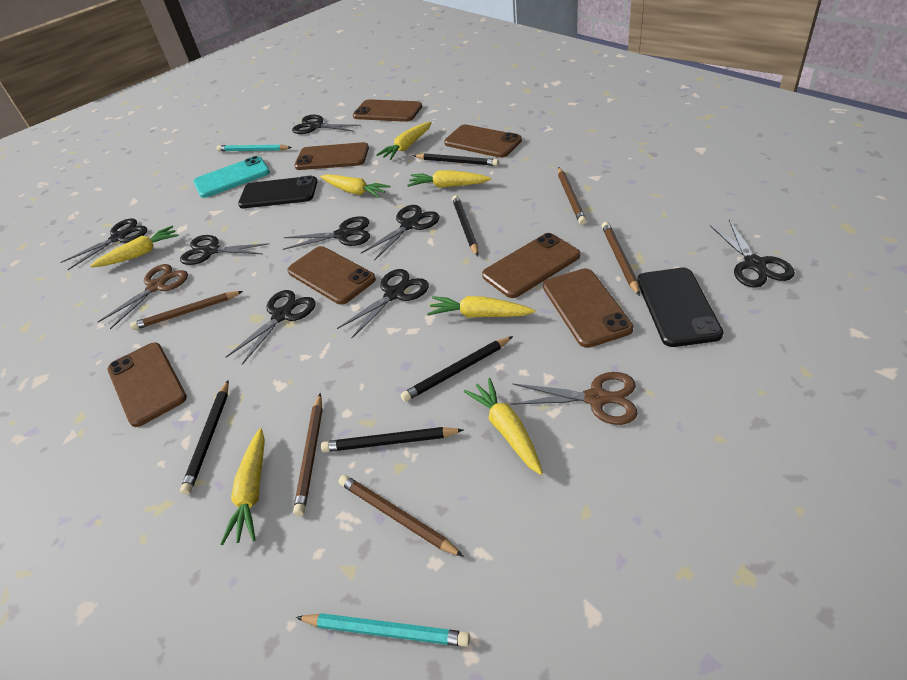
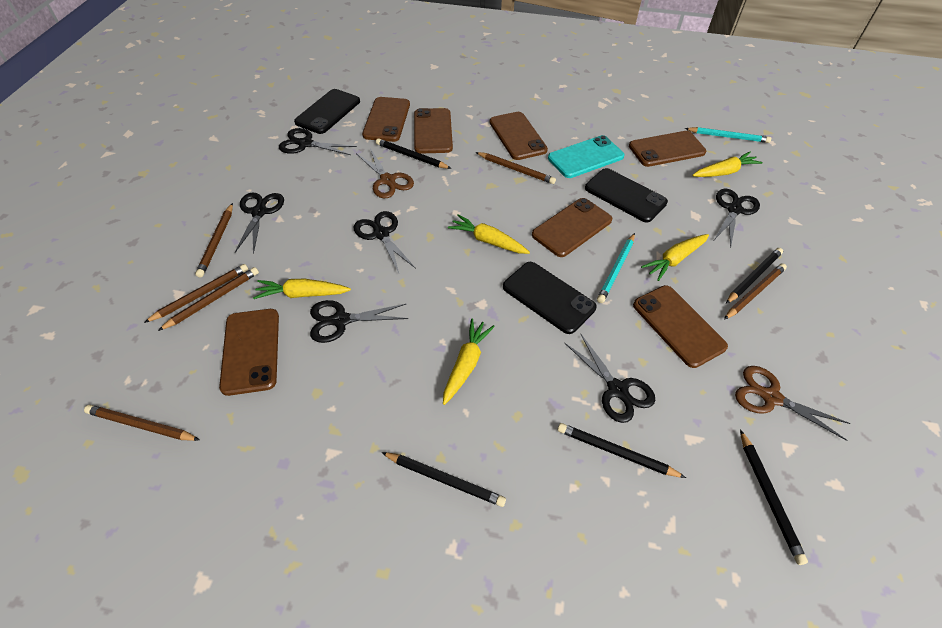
black phone: [238,175,317,208] [637,268,724,347] = 2 -> [294,89,360,134] [503,262,597,334] [585,168,668,222] = 3
black scissors: [61,218,147,270] [180,235,269,265] [226,290,316,365] [283,216,370,250] [292,115,361,134] [337,269,429,338] [361,205,440,261] [710,220,795,288] = 8 -> [235,193,284,254] [279,128,357,155] [310,300,408,343] [354,211,416,273] [565,333,655,423] [714,189,760,247] = 6
brown pencil: [130,291,243,330] [293,393,323,516] [338,475,464,557] [558,167,587,225] [602,222,640,296] = 5 -> [84,405,200,441] [144,264,248,323] [158,267,259,331] [195,203,233,278] [476,152,556,184] [724,263,787,320] = 6
yellow carrot: [90,226,179,267] [221,428,265,545] [321,174,391,198] [376,122,432,160] [407,170,491,188] [427,296,535,318] [464,378,543,475] = 7 -> [253,279,351,299] [443,318,495,405] [448,214,530,254] [641,234,709,281] [692,152,763,177] = 5

